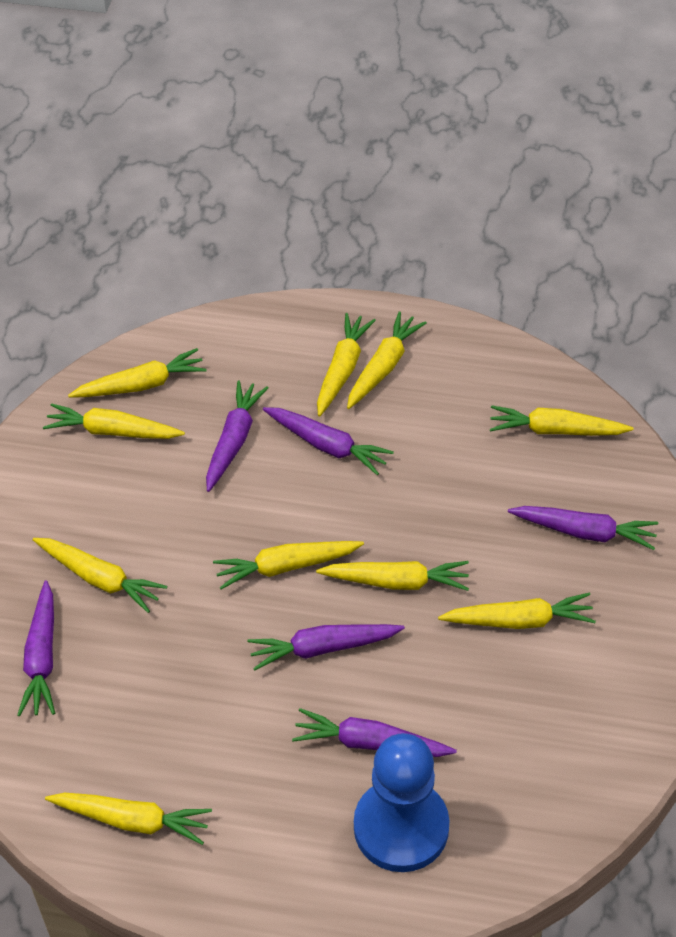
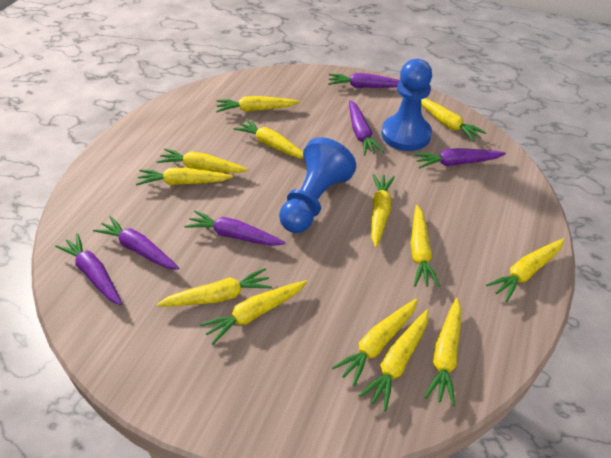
blue pawn: [354,733,450,872] = 1 -> [279,137,356,233] [382,59,432,151] = 2
yellow carrot: [33,538,167,613] [43,403,185,439] [45,793,212,845] [68,348,207,398] [213,541,364,589] [316,561,469,591] [317,313,376,417] [347,311,427,409] [438,593,596,629] [490,405,634,436] = 10 -> [136,167,233,185] [157,149,248,173] [157,268,272,306] [200,280,307,345] [216,96,300,112] [233,119,304,159] [332,299,418,386] [359,310,428,411] [371,174,395,248] [410,205,440,287] [421,98,487,142] [424,298,461,406] [486,239,565,302] = 13

